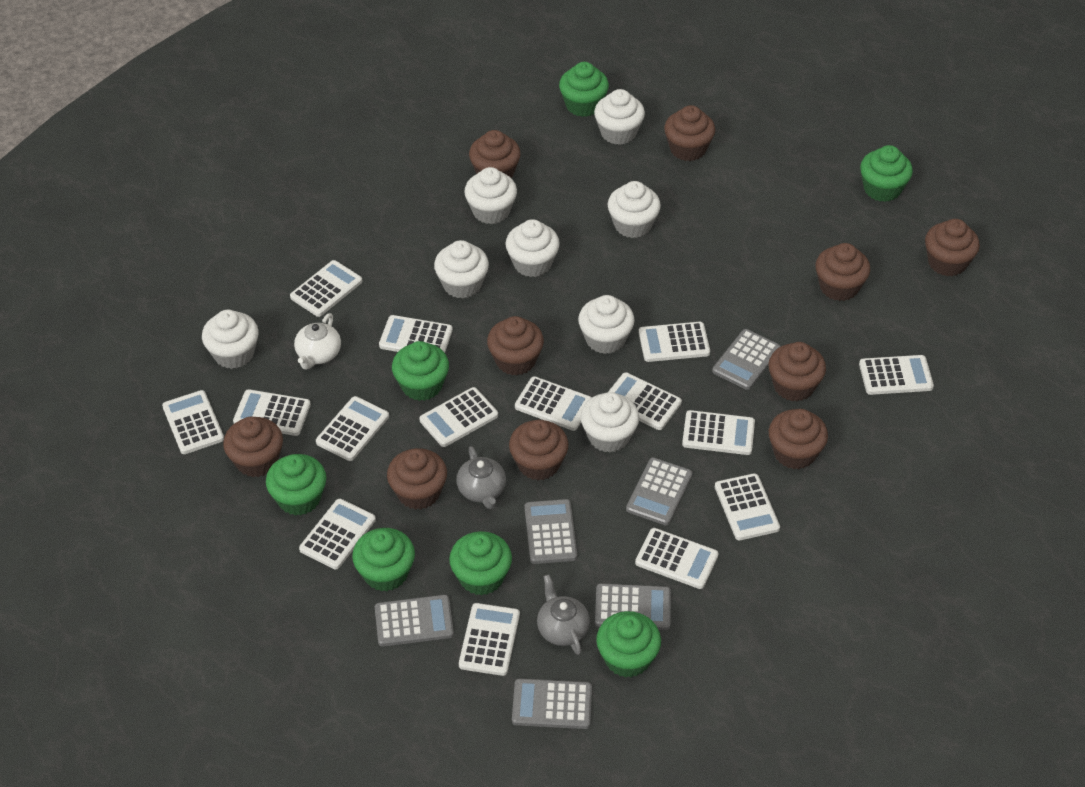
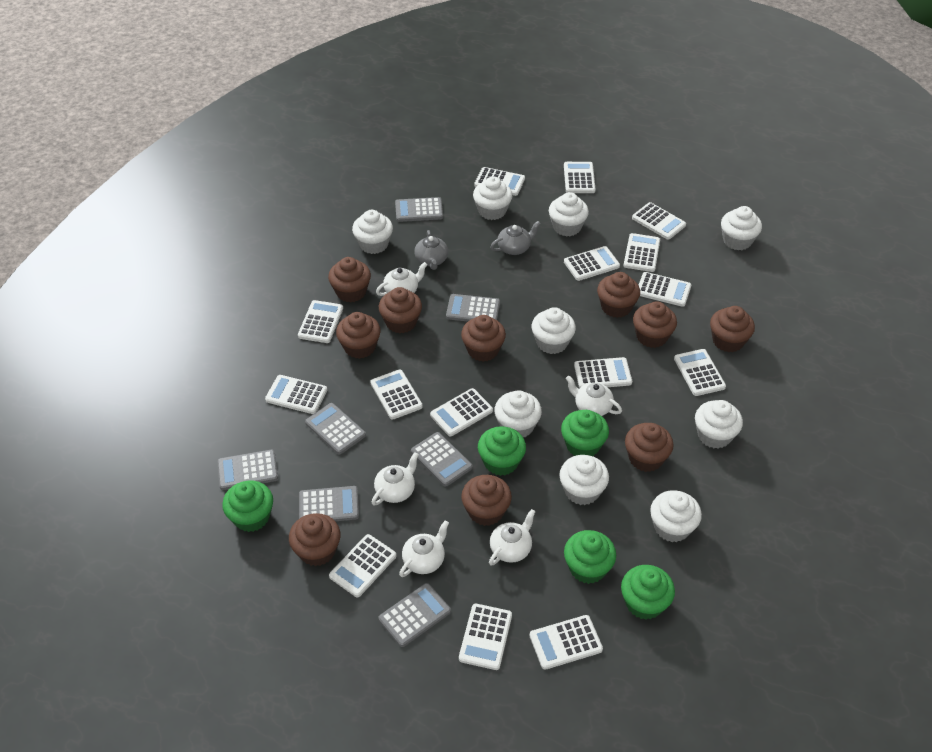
green cupcake: [266,454,326,516] [352,528,415,591] [392,341,449,401] [449,531,512,595] [559,62,609,117] [596,611,661,678] [860,145,913,202] = 7 -> [222,481,273,532] [478,426,526,476] [561,410,609,456] [564,530,616,584] [621,565,675,620] = 5
grey calculator: [375,595,454,646] [512,678,592,729] [525,499,577,564] [595,583,671,630] [626,457,692,525] [712,329,781,390] = 6 -> [217,450,278,490] [299,486,359,521] [305,403,366,454] [378,583,451,647] [395,197,443,222] [411,432,473,487] [446,294,500,322] = 7
white cupcake: [202,310,259,369] [434,240,489,299] [464,167,517,224] [505,219,560,277] [578,295,635,354] [580,392,639,453] [594,89,645,145] [608,181,661,238] = 8 -> [352,210,393,254] [473,176,513,220] [495,390,542,437] [532,307,576,354] [549,192,589,237] [560,455,609,505] [650,490,702,542] [695,400,743,449] [721,206,762,250] = 9
white teapot: [294,313,341,370] = 1 -> [372,452,419,505] [376,262,427,296] [399,520,449,577] [489,509,536,566] [566,376,622,416] = 5

